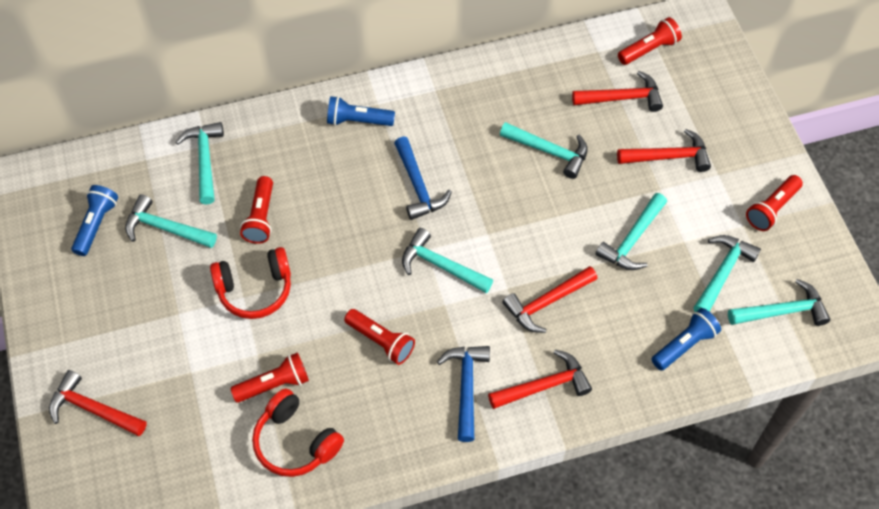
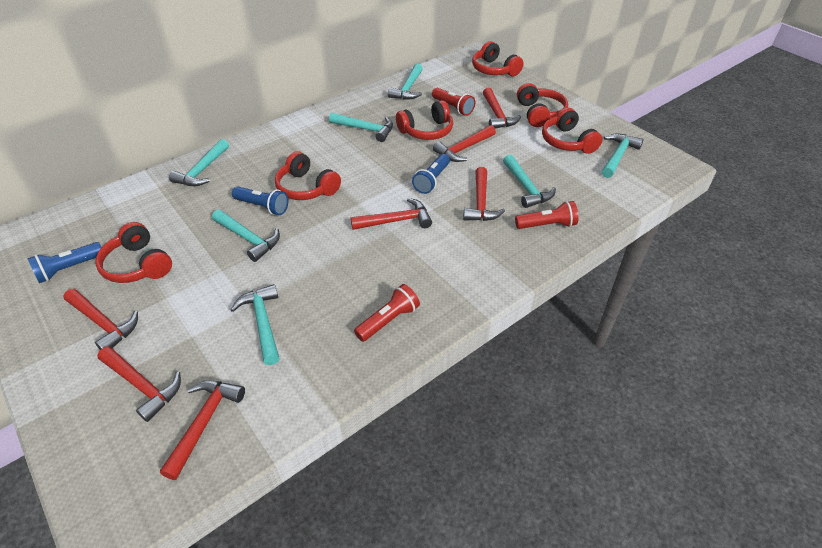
blue hammer: [394,137,452,220] [437,346,490,442] = 2 -> none = 0
red flashlight: [230,353,309,403] [240,176,273,244] [344,309,415,365] [618,17,682,65] [746,175,803,231] = 5 -> [354,284,420,342] [432,88,475,116] [515,201,579,229] = 3
red hammer: [49,370,147,436] [488,350,592,409] [503,266,598,333] [572,71,663,112] [617,129,711,172] = 5 -> [63,289,138,350] [97,346,181,422] [160,380,245,480] [351,198,432,230] [433,125,496,162] [463,167,505,221] [483,87,521,129] = 7
red headphones: [210,247,291,319] [252,388,344,477] = 2 -> [95,222,172,283] [275,151,341,200] [396,100,453,140] [472,41,524,76] [517,83,568,127] [542,108,602,154] = 6

